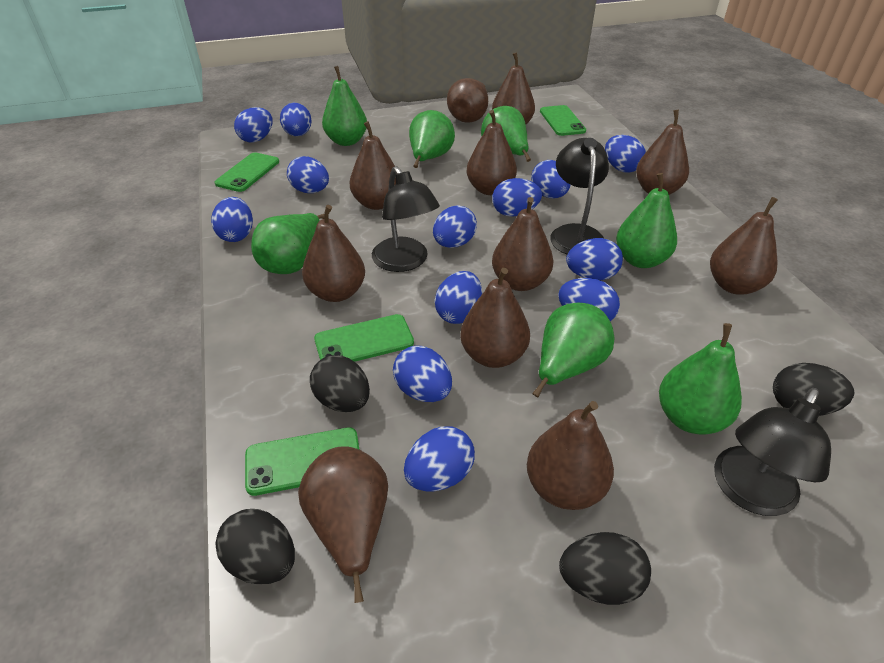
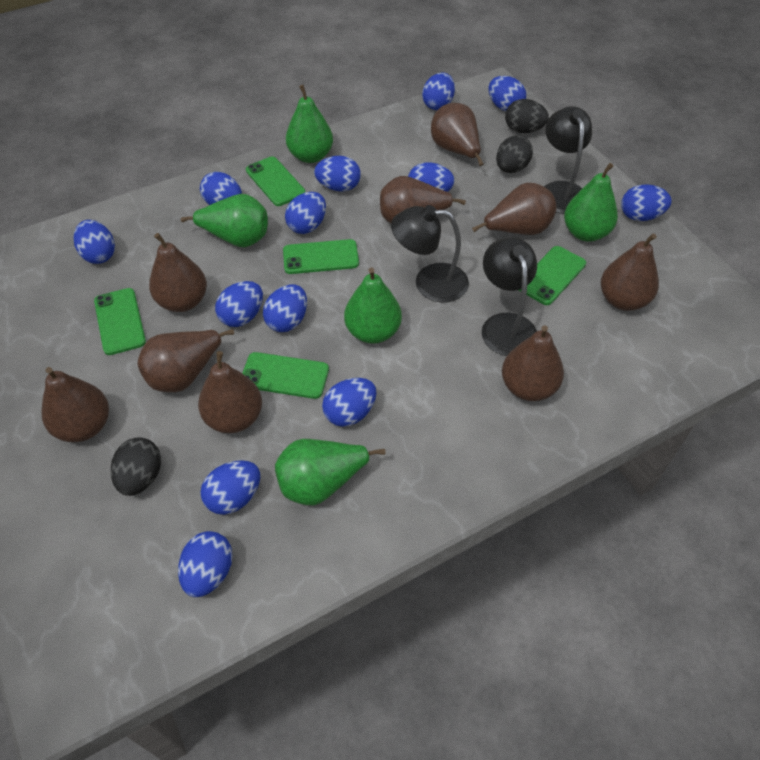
black egg: [215,509,295,584] [310,355,370,412] [559,532,651,605] [773,363,854,416] = 4 -> [111,437,161,496] [496,135,533,173] [505,99,549,133] = 3
brown pear: [298,446,388,603] [302,205,365,302] [349,121,396,210] [447,78,488,123] [460,268,530,368] [467,110,517,195] [492,52,535,124] [492,197,553,291] [527,401,614,510] [636,110,689,195] [710,197,778,295] = 11 -> [42,367,109,442] [137,329,234,392] [149,233,207,312] [198,351,262,433] [380,176,466,223] [431,103,483,166] [472,183,556,235] [502,326,564,401] [601,233,659,311] = 9
green pear: [251,213,324,274] [322,66,367,146] [409,110,455,168] [481,106,531,162] [532,303,615,397] [616,173,677,268] [659,323,742,435] = 7 -> [181,194,268,247] [275,439,386,505] [286,85,333,163] [344,267,402,344] [564,163,618,242] = 5
green phone: [215,152,279,192] [245,427,360,496] [314,314,414,362] [540,105,586,136] = 4 -> [94,288,146,355] [242,352,329,399] [246,156,305,206] [283,239,359,274] [519,246,586,305] = 5

